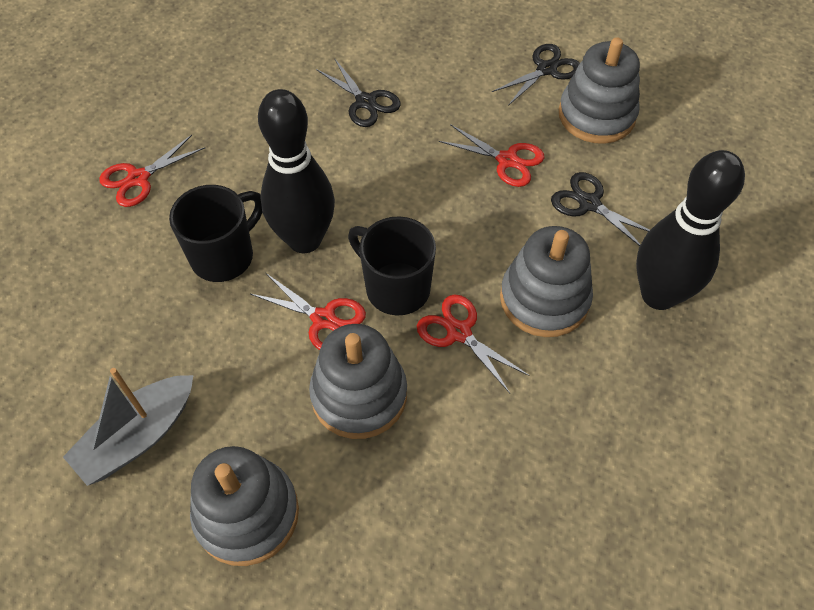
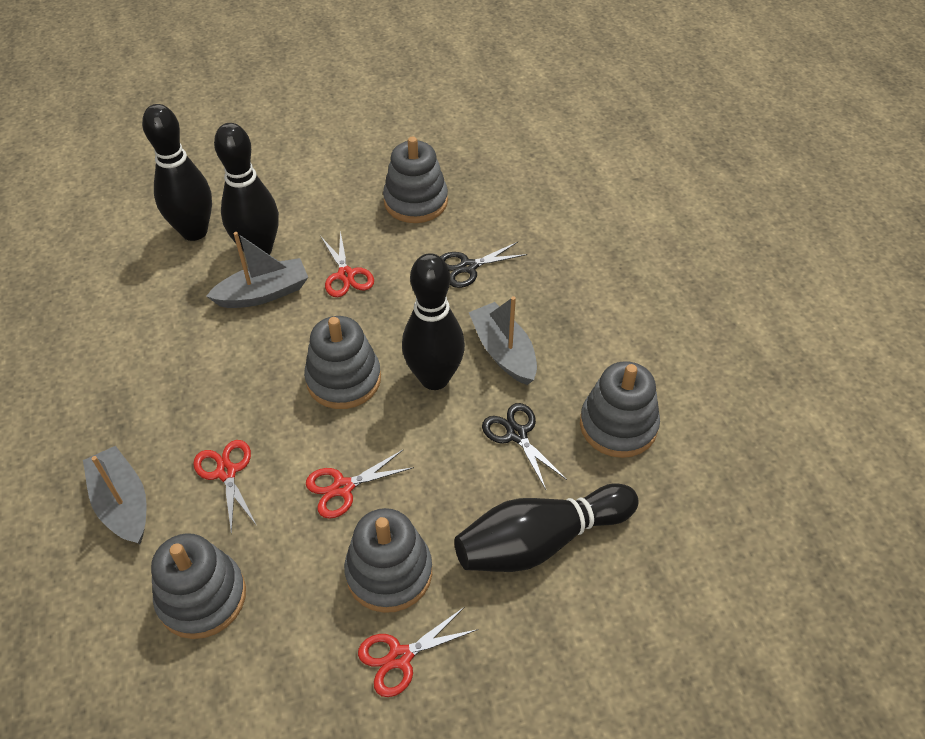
black bowling pin: [258,89,335,253] [636,150,745,310] = 2 -> [142,104,212,241] [214,123,279,255] [402,253,465,390] [454,483,639,572] = 4
black mug: [169,185,262,282] [348,216,436,316] = 2 -> none = 0
black scissors: [316,58,401,127] [492,44,580,106] [551,172,650,246] = 3 -> [440,242,528,288] [482,403,567,489] = 2
grey boat: [63,368,193,486] = 1 -> [83,446,147,544] [206,232,308,308] [469,296,537,385] = 3
grey stacking toy: [190,446,299,566] [309,324,407,439] [500,226,593,337] [559,37,640,144] = 4 -> [151,533,246,639] [304,316,381,409] [344,508,432,613] [383,136,448,223] [580,361,660,458] = 5

